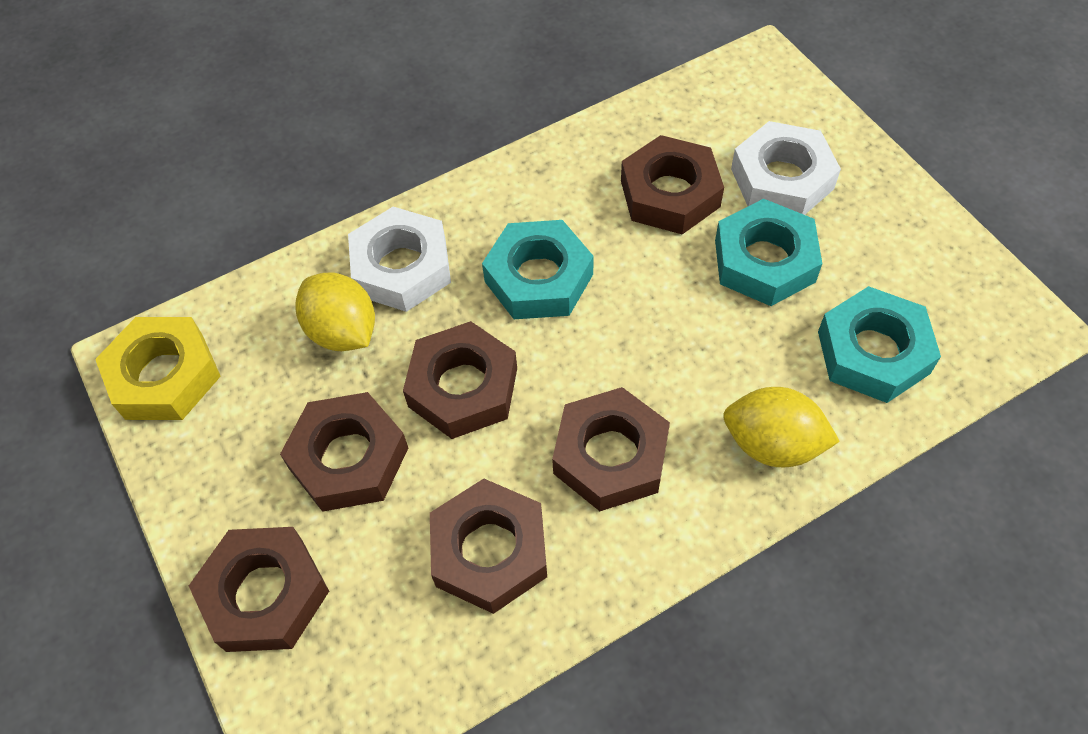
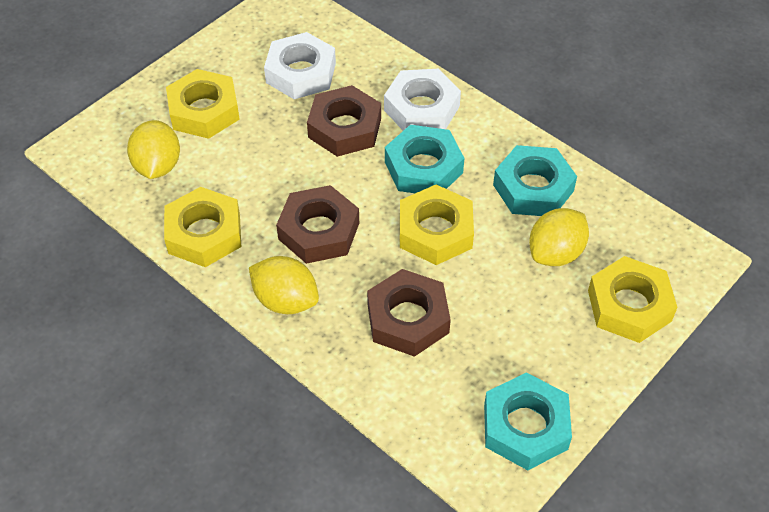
brown nut: [189,527,329,652] [280,392,408,512] [403,321,517,439] [430,479,547,614] [552,387,670,511] [621,135,724,234] = 6 -> [276,185,359,264] [307,85,381,157] [367,269,451,357] = 3
yellow lemon: [296,273,375,351] [723,387,840,467] = 2 -> [127,120,180,179] [249,256,319,314] [529,208,589,266] = 3
yellow nut: [95,317,221,420] = 1 -> [164,187,241,267] [166,69,240,139] [400,185,474,265] [588,256,678,343] = 4

